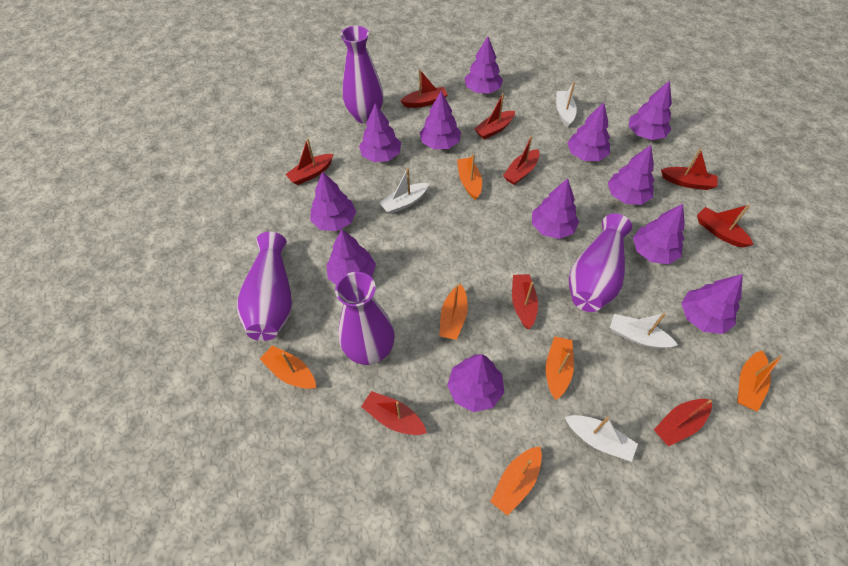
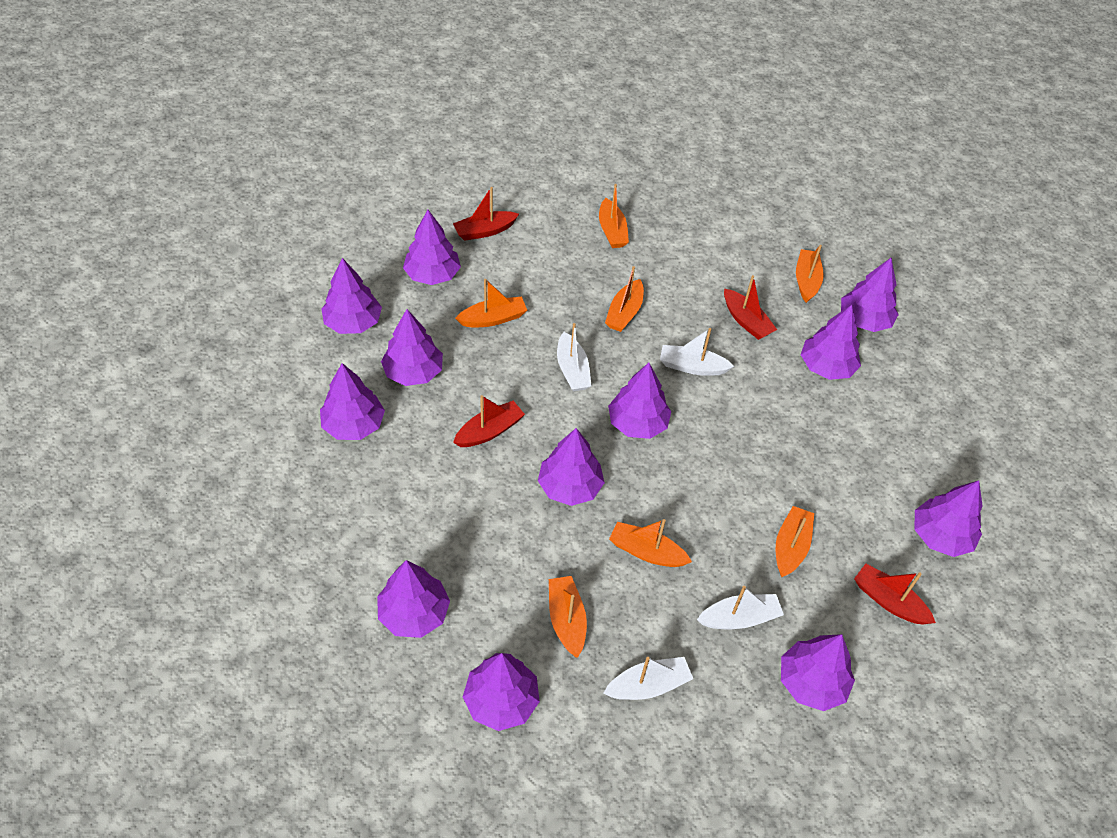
orange boat: [260,346,316,389] [439,284,468,340] [457,154,482,200] [490,446,542,516] [546,336,574,400] [737,350,783,412] = 6 -> [455,279,527,327] [549,576,587,658] [599,184,629,248] [605,266,644,332] [609,519,692,567] [776,506,814,577] [796,245,824,303] = 7
purple vase: [237,232,292,341] [335,272,395,365] [341,26,383,124] [569,214,632,312] = 4 -> none = 0
red boat: [285,138,334,185] [361,391,427,435] [400,69,448,108] [474,93,515,139] [503,136,539,185] [512,274,538,329] [654,399,712,446] [661,148,718,190] [697,204,754,248] = 9 -> [453,187,519,241] [453,395,525,447] [724,275,777,340] [854,564,936,624] = 4

